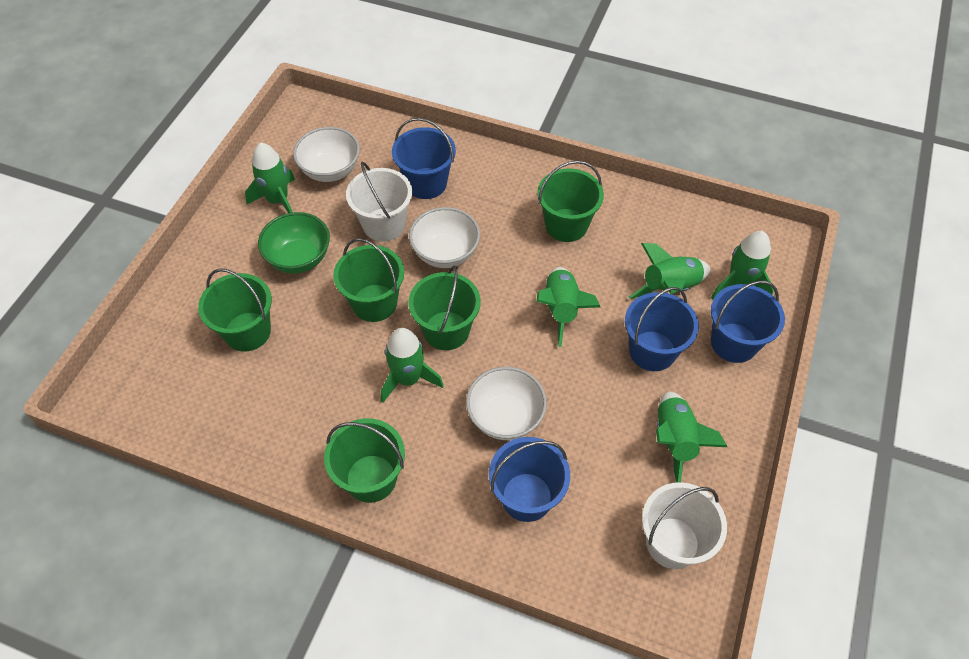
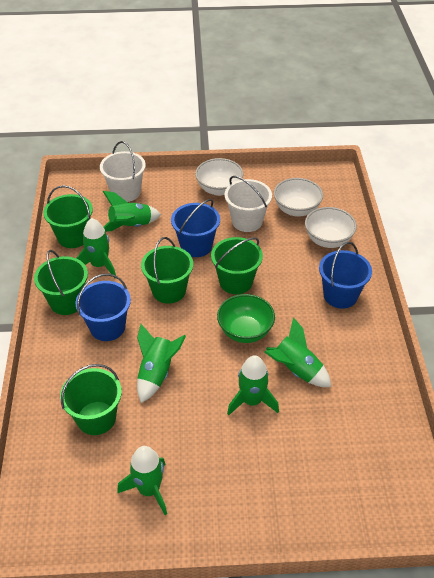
blue bucket: [392,118,456,199] [489,437,570,522] [625,287,699,371] [711,281,785,363] = 4 -> [76,273,131,341] [171,199,220,257] [319,242,372,309] = 3

